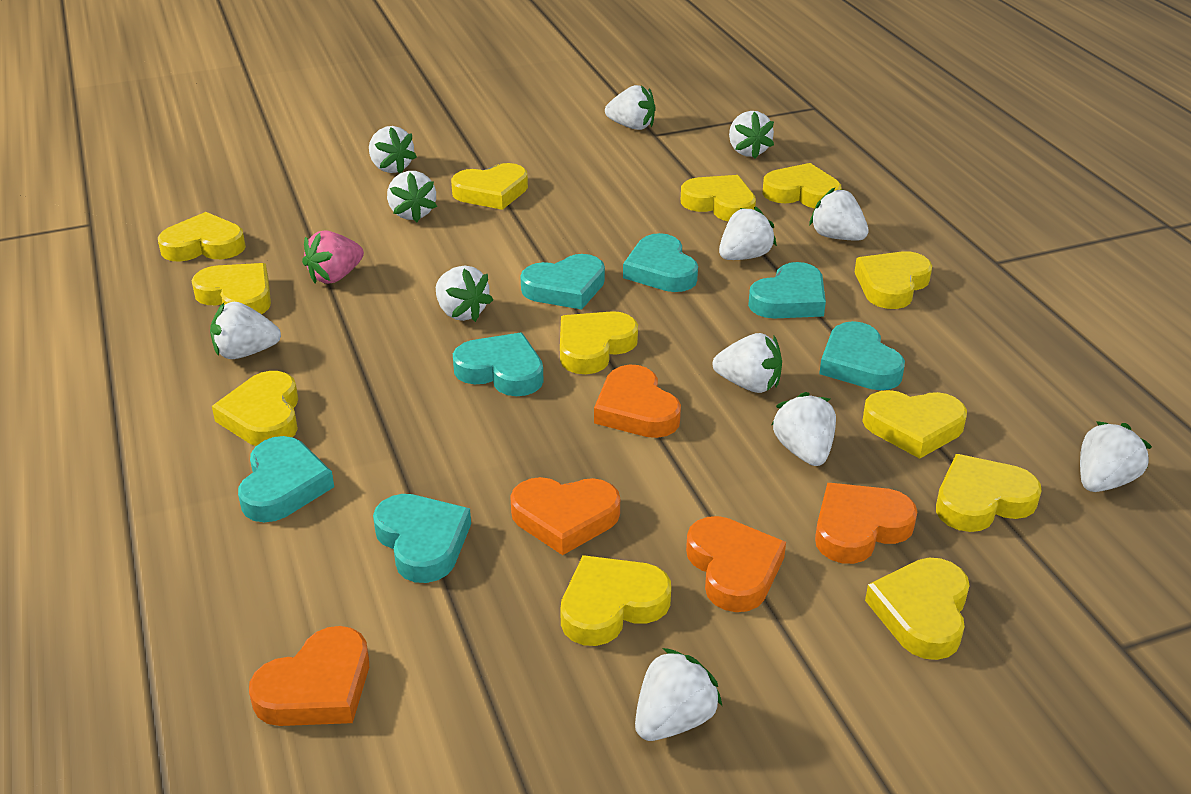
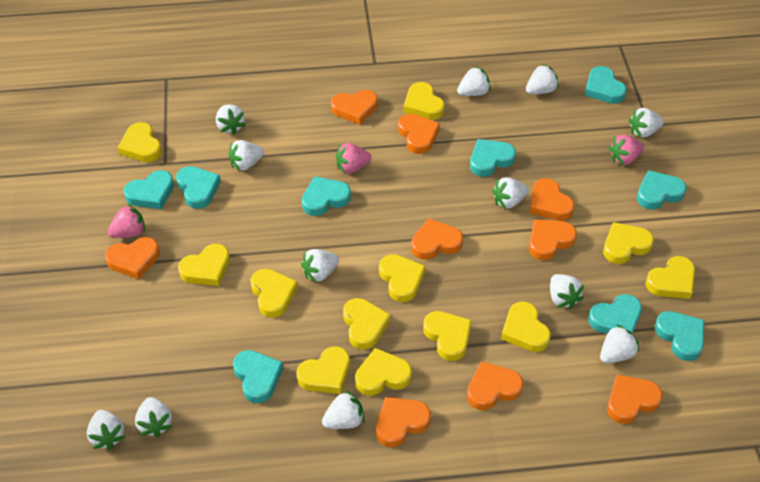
orange heart: [249,626,369,726] [510,477,620,555] [594,365,681,438] [686,516,786,612] [815,483,917,564] = 5 -> [105,237,160,279] [331,90,378,125] [376,397,431,447] [398,114,440,154] [411,218,463,260] [467,361,523,410] [529,178,574,221] [529,219,577,260] [607,374,663,424] = 9
pink strawberry: [302,230,364,284] = 1 -> [107,204,145,238] [336,143,371,174] [609,135,644,166] = 3
turquoise heart: [238,436,334,522] [373,494,471,583] [453,332,544,396] [520,254,605,310] [623,233,698,292] [748,262,826,318] [819,321,905,390] = 7 -> [124,170,174,209] [176,166,221,209] [233,350,283,403] [302,176,351,216] [470,139,516,177] [585,66,627,104] [588,294,642,334] [637,170,686,210] [655,311,704,361] = 9

